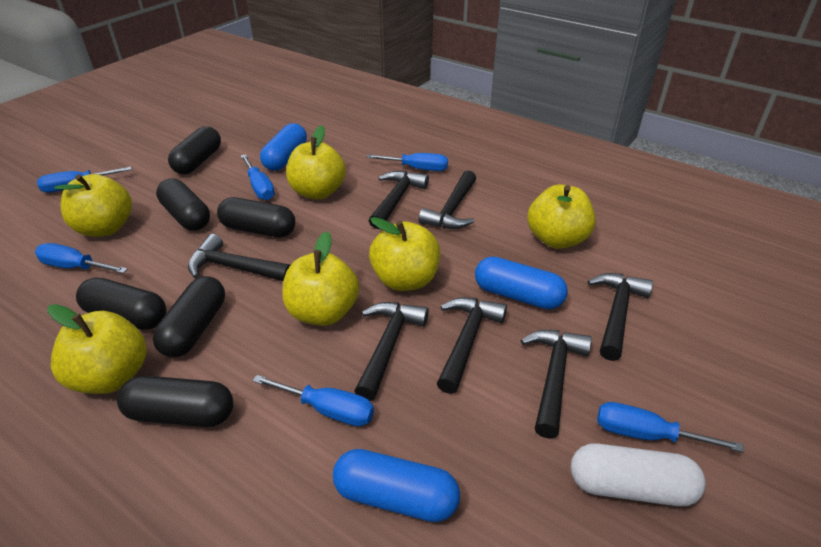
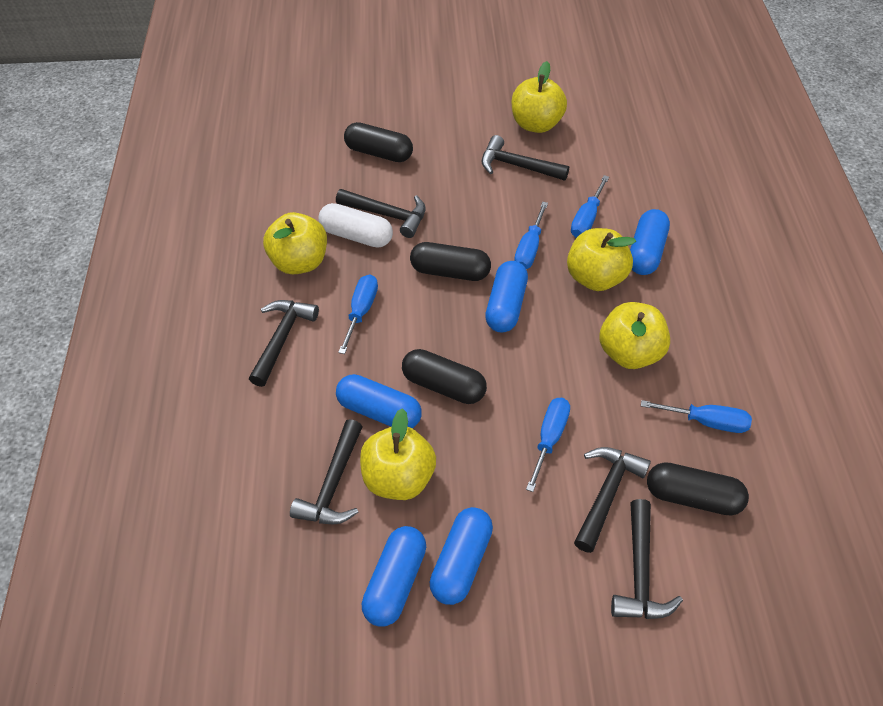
black capsule: [76,277,166,330] [117,376,233,427] [153,276,225,357] [156,178,210,231] [168,126,221,174] [217,197,295,238] = 6 -> [344,122,413,162] [402,349,487,404] [410,242,491,281] [647,462,749,516] = 4
black hammer: [188,234,290,281] [354,302,429,401] [369,171,429,229] [419,170,476,229] [437,297,507,394] [521,330,592,439] [587,273,653,361] = 7 -> [249,300,319,387] [290,419,363,524] [336,189,425,238] [482,135,569,181] [574,447,651,553] [611,499,683,619] = 6
blue capsule: [260,123,307,171] [333,449,460,522] [475,256,568,309] = 3 -> [336,374,422,428] [362,526,426,626] [430,507,493,605] [485,261,528,333] [630,209,670,275] = 5
blue screwdriver: [35,243,128,273] [37,167,132,193] [241,154,275,200] [253,375,374,426] [367,153,448,171] [597,402,744,453] = 6 -> [338,274,378,354] [514,202,548,269] [526,398,570,492] [571,175,609,238] [641,400,752,433] = 5
yellow apple: [47,304,147,394] [54,174,132,237] [282,231,359,326] [286,125,346,199] [369,217,440,291] [527,184,596,249] = 6 -> [263,212,327,274] [360,408,436,500] [512,61,567,133] [567,228,636,291] [600,302,670,369] = 5

